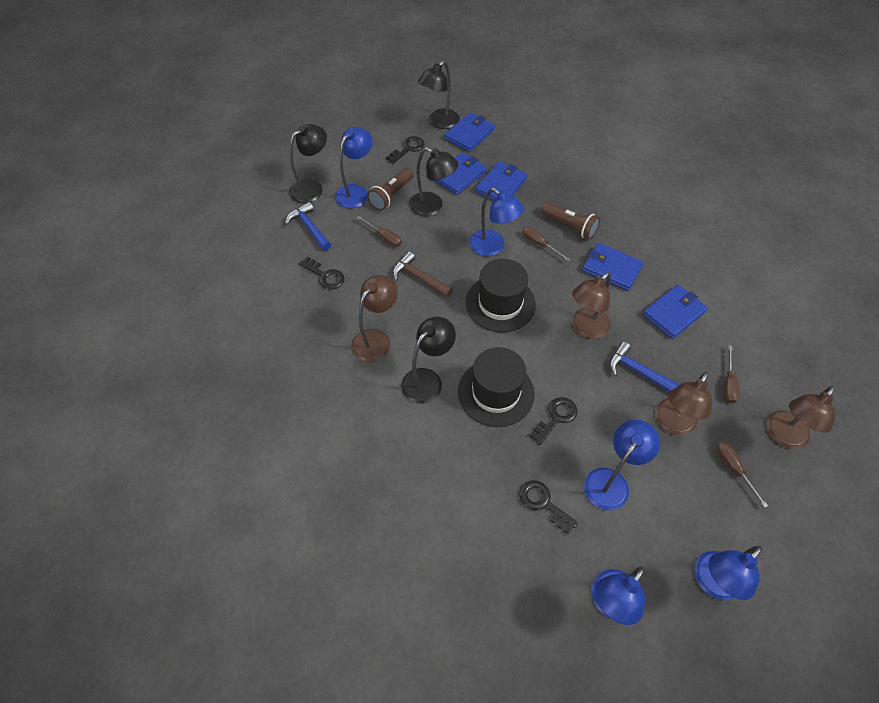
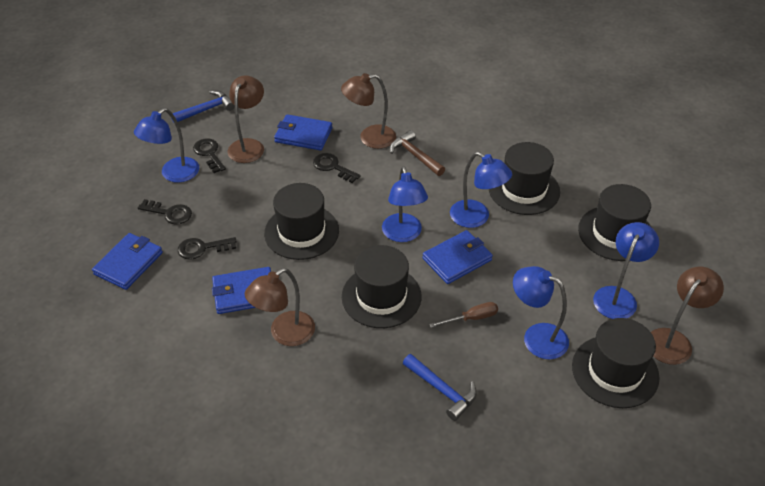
black hat: [458,347,535,427] [465,259,536,332] = 2 -> [264,183,339,260] [342,245,421,328] [489,142,560,215] [572,318,660,408] [578,184,651,261] = 5
black lamp: [289,124,327,203] [401,316,456,404] [409,147,458,216] [418,61,460,129] = 4 -> none = 0
blue wallet: [434,152,487,195] [445,113,495,152] [475,161,528,201] [582,243,644,291] [643,285,708,339] = 5 -> [92,233,163,290] [212,267,271,314] [274,114,333,151] [422,230,493,284] = 4
brown flashlight: [367,168,413,211] [541,202,600,240] = 2 -> none = 0
brown screwdriver: [356,216,402,247] [522,227,570,261] [717,442,768,508] [724,345,740,403] = 4 -> [430,302,498,328] = 1

